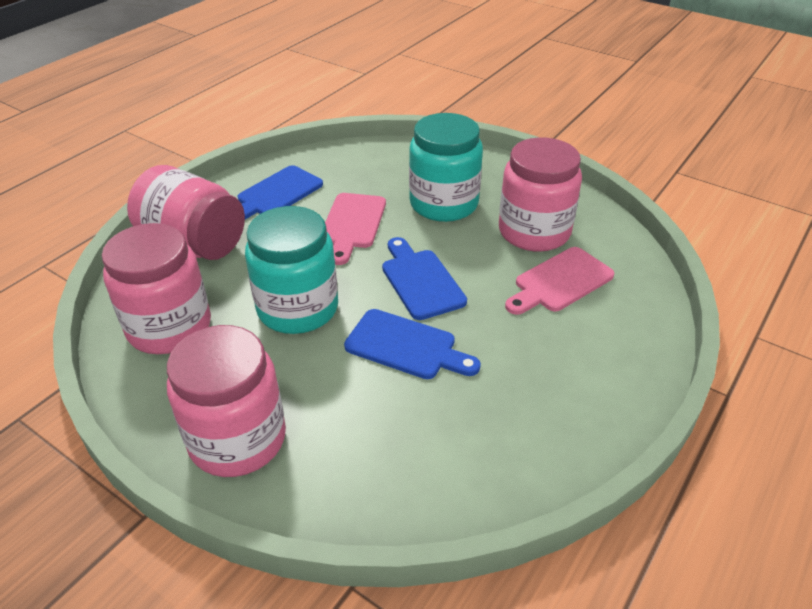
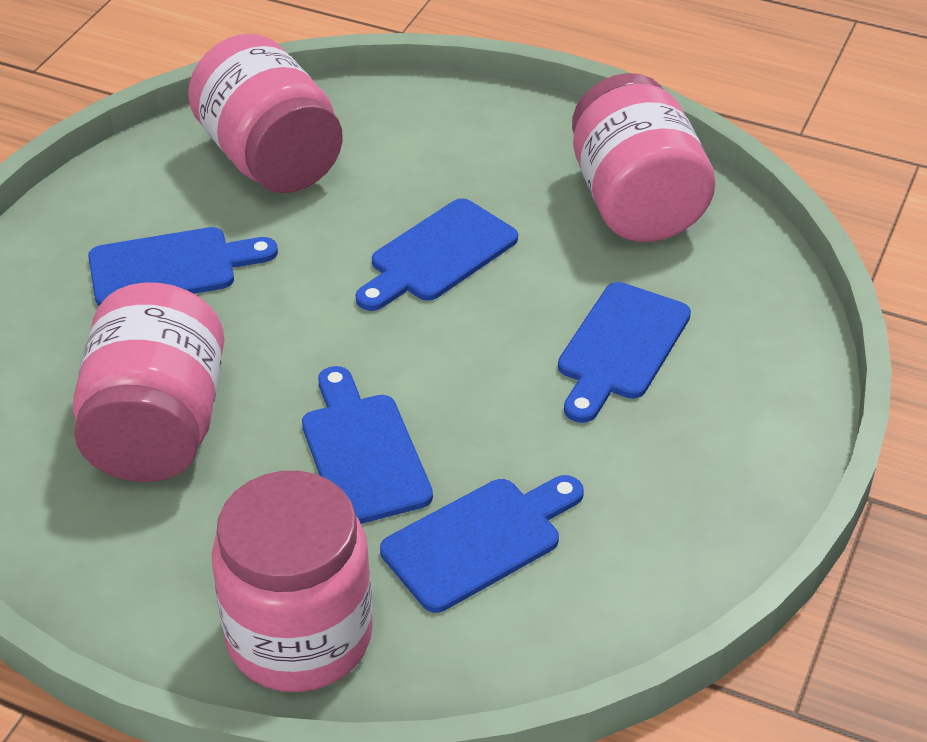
blue cutting board: [238,165,323,219] [344,309,481,379] [382,237,467,320] = 3 -> [88,227,278,306] [302,366,433,524] [356,198,518,311] [380,475,584,613] [558,282,691,423] = 5
pink cutting board: [325,193,386,265] [505,247,614,315] = 2 -> none = 0
turquoise jar: [245,206,338,334] [409,113,483,222] = 2 -> none = 0

